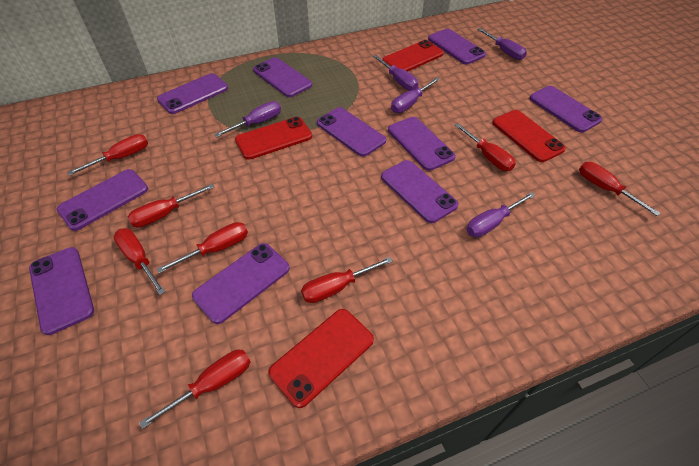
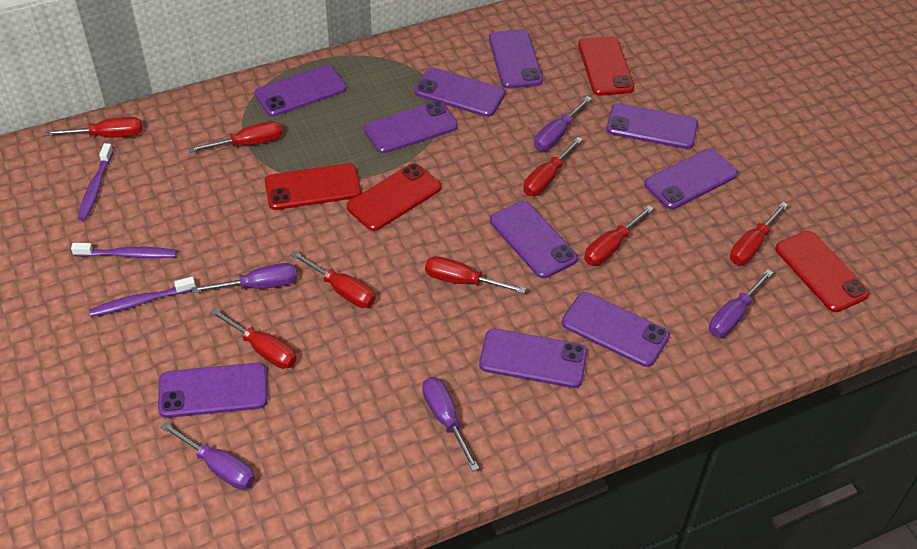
purple toothbrush: none = 0 -> [71,243,177,258] [78,143,113,221] [89,277,196,317] = 3

